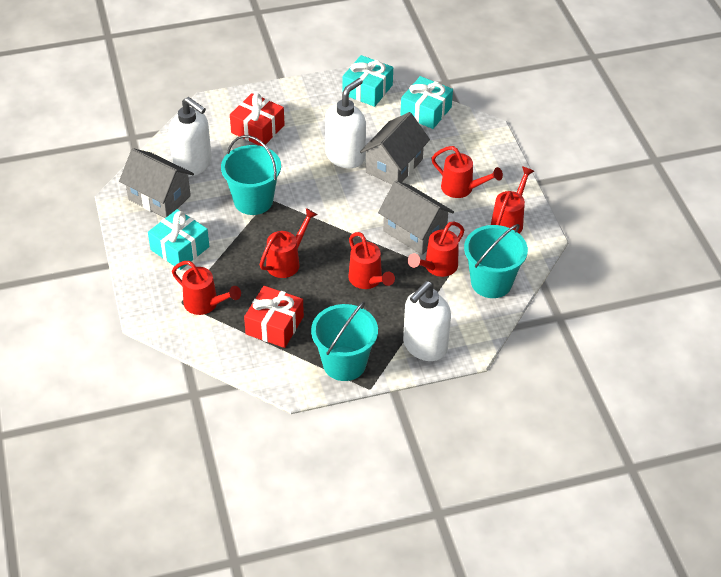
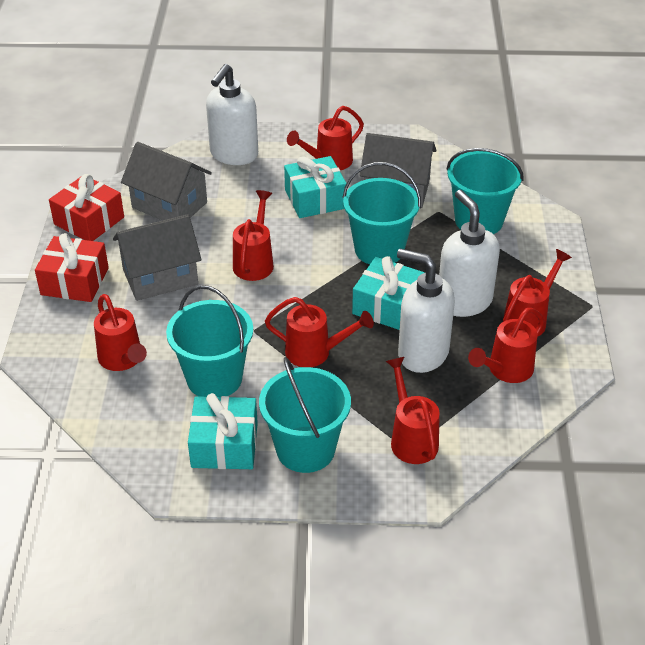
red watering can: [172,261,241,315] [260,208,317,278] [348,232,395,289] [408,221,464,277] [432,146,503,198] [491,166,534,234] = 6 -> [94,294,147,371] [233,190,274,281] [265,297,374,367] [287,106,364,170] [386,357,440,464] [468,308,544,383] [503,249,572,337] = 7
turquoise bucket: [221,135,281,215] [311,301,378,381] [464,224,528,298] = 3 -> [166,285,253,397] [259,357,351,473] [342,162,421,264] [446,148,524,234] = 4

